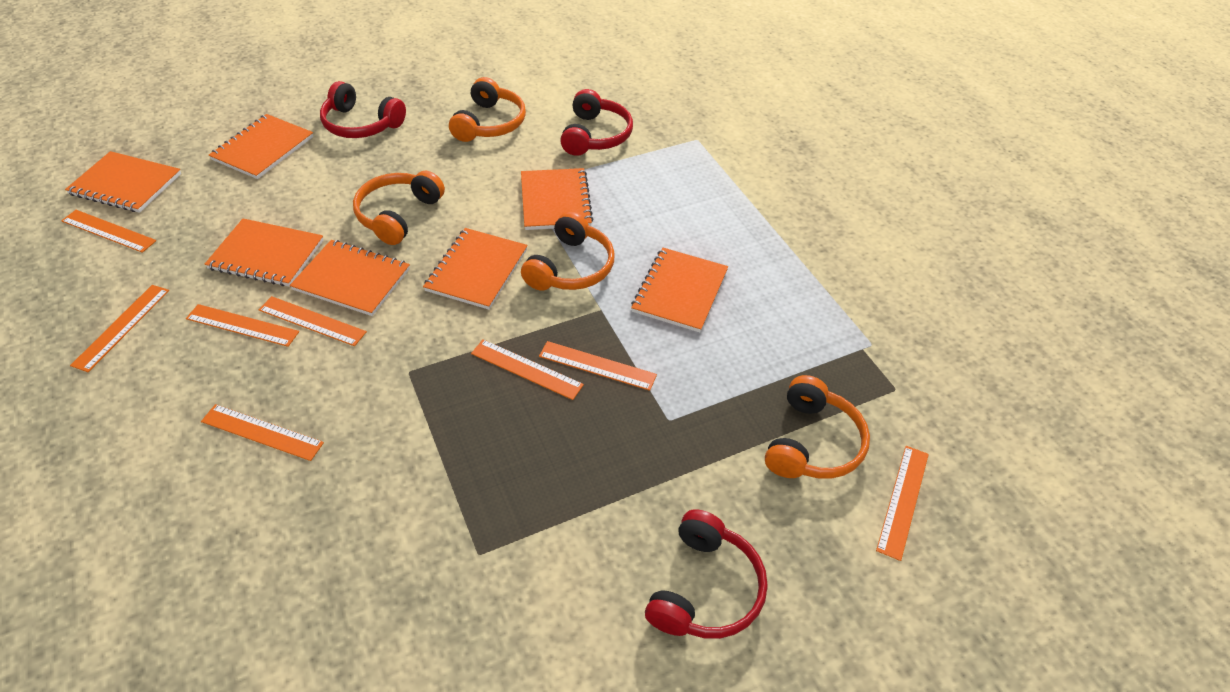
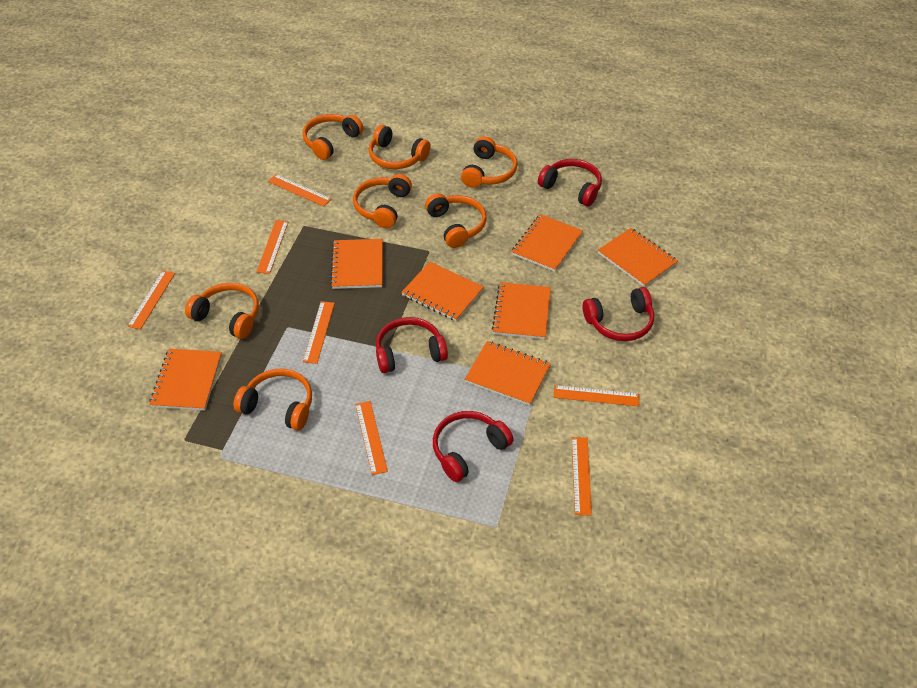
orange headphones: [353,171,445,245] [449,77,526,142] [521,211,615,291] [765,375,870,479] = 4 -> [185,283,259,339] [234,368,312,430] [303,114,363,160] [353,174,412,228] [369,125,431,169] [425,193,486,248] [461,136,517,188] = 7
orange ruler: [61,210,156,253] [70,285,169,372] [186,304,299,347] [201,404,324,461] [259,296,367,346] [471,339,584,400] [539,341,657,391] [876,446,929,561] = 8 -> [128,270,175,329] [257,220,288,274] [268,174,331,207] [303,301,335,364] [355,401,388,475] [553,385,639,407] [572,437,592,516] = 7
red headphones: [320,81,406,138] [560,89,633,156] [645,509,768,639] = 3 -> [376,317,448,373] [433,411,514,482] [538,159,602,206] [583,287,654,341] = 4

